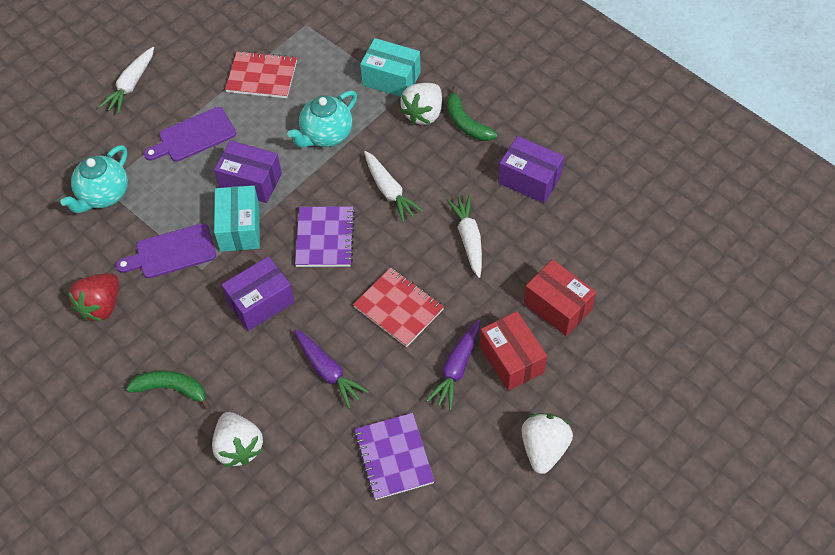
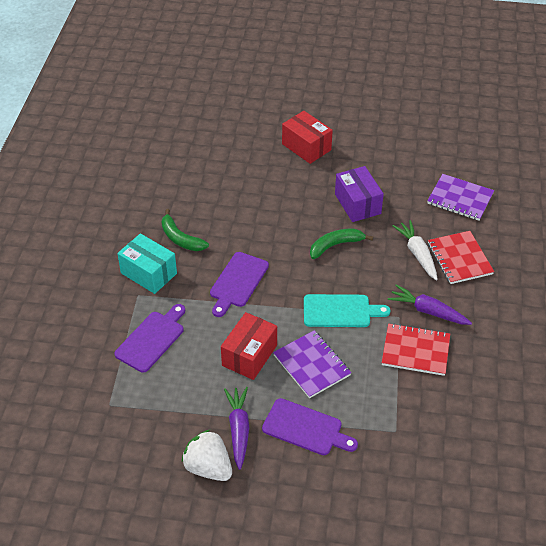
purple box: [214,140,282,203] [221,256,295,331] [498,136,564,203] = 3 -> [335,166,384,222] = 1
purple cutting board: [116,223,216,278] [144,107,236,162] = 2 -> [114,304,185,373] [210,252,269,317] [262,398,358,455] = 3
red strawberry: [68,273,119,321] = 1 -> none = 0
turquoise box: [214,185,260,252] [360,38,421,97] = 2 -> [117,233,177,294] = 1
turquoise cutting board: none = 0 -> [304,294,390,327] = 1
turquoise teapot: [60,145,128,213] [287,90,357,147] = 2 -> none = 0
white carrot: [99,47,154,114] [364,151,424,222] [447,195,482,278] = 3 -> [393,220,438,280] = 1
white strawberry: [212,412,263,467] [400,83,442,125] [521,413,573,474] = 3 -> [182,429,232,481] = 1

